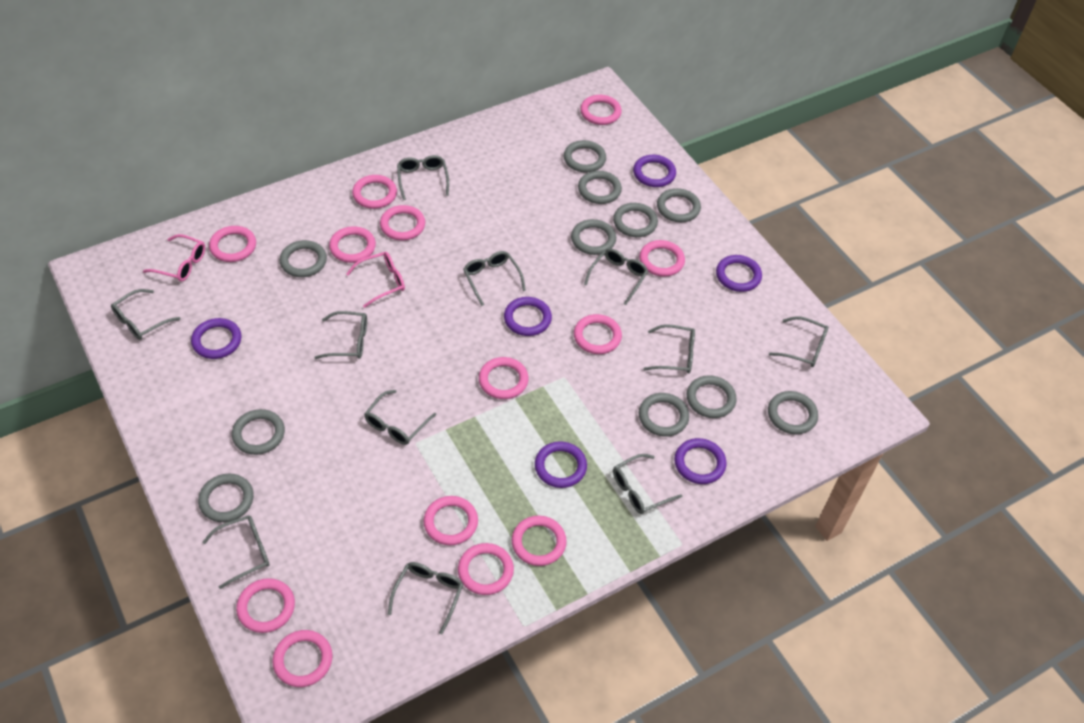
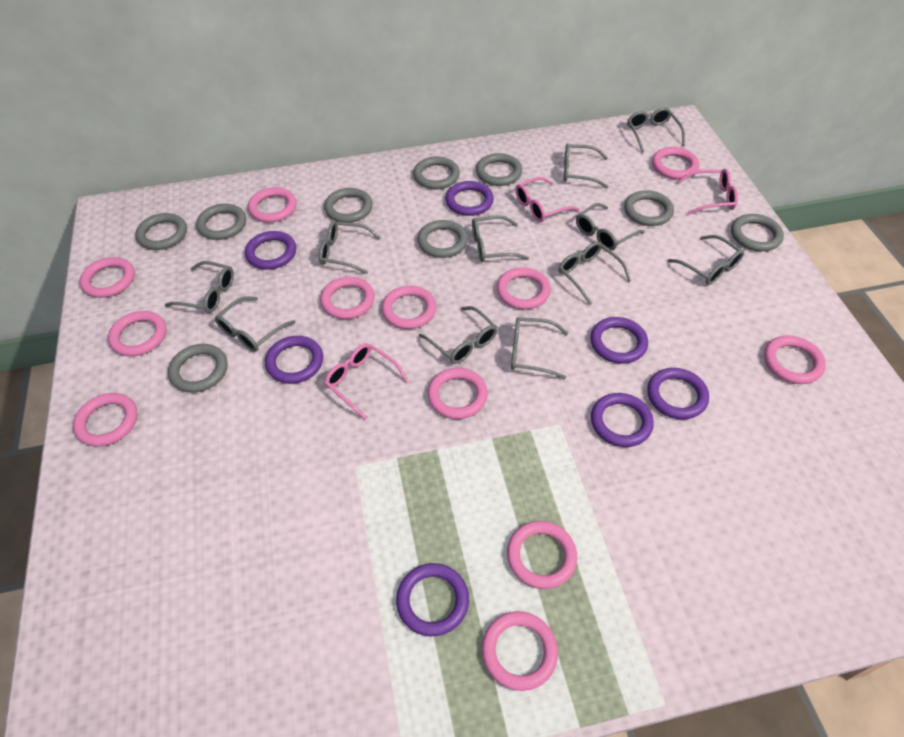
grey ring: [198,474,254,522] [232,409,285,455] [280,240,327,277] [564,140,606,173] [571,219,616,255] [578,171,622,204] [613,203,658,237] [639,393,689,437] [657,188,701,222] [687,375,737,418] [768,391,818,434] = 11 -> [135,213,187,250] [168,344,228,393] [196,204,246,240] [324,188,373,223] [413,156,460,189] [417,220,468,258] [476,153,522,186] [624,190,674,226] [731,214,784,251] = 9
pink glasses: [143,234,205,282] [346,252,405,308] = 2 -> [324,343,408,420] [515,177,580,222] [677,169,738,214] = 3
pink ring: [209,226,256,262] [236,578,295,633] [272,630,333,687] [329,226,376,263] [352,175,397,209] [380,205,425,241] [423,496,478,545] [458,543,514,595] [479,357,529,399] [512,516,567,566] [574,314,622,354] [580,95,622,125] [639,240,685,277] = 13 -> [73,393,138,447] [80,257,135,298] [108,311,166,356] [248,187,297,223] [320,277,375,319] [382,286,436,329] [427,368,488,419] [482,611,558,691] [497,267,551,309] [507,521,577,589] [652,147,699,179] [764,335,826,384] = 12
purple ring: [191,318,242,359] [504,297,552,336] [535,441,587,488] [633,155,676,187] [674,438,727,484] [716,255,762,292] = 6 -> [245,231,296,269] [265,336,323,384] [396,563,469,636] [445,181,494,216] [590,317,648,364] [591,393,654,447] [647,368,709,419] = 7

